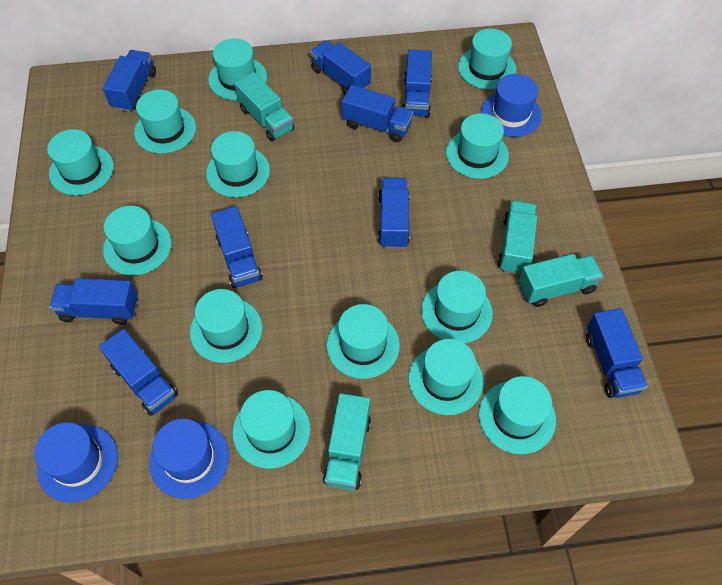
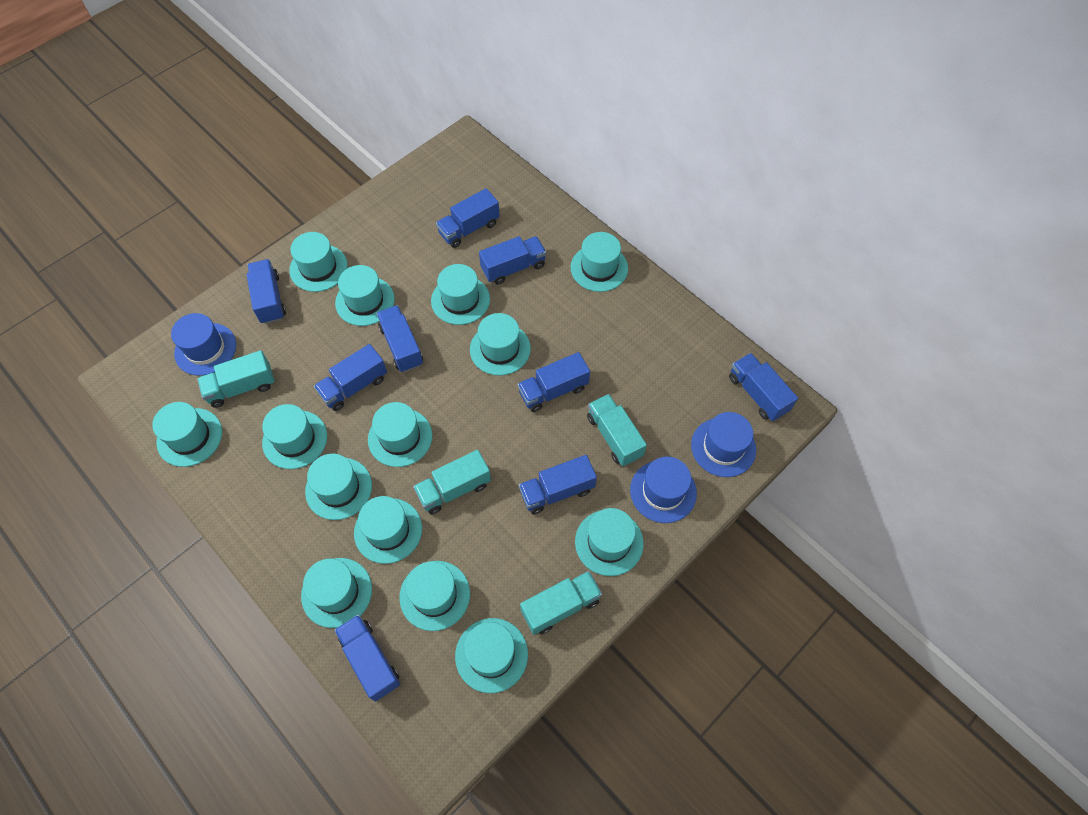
turquoise hat: [47,129,114,196] [103,206,172,276] [134,89,196,154] [190,289,262,363] [206,131,270,198] [208,38,267,100] [232,390,310,469] [327,304,400,379] [408,339,484,415] [421,271,493,343] [446,113,509,179] [458,28,516,90] [479,376,556,454] = 13 -> [152,402,222,467] [262,404,327,469] [289,232,348,292] [301,558,372,628] [305,454,372,520] [335,265,395,326] [354,496,422,564] [368,402,432,467] [399,561,470,631] [431,264,490,325] [455,618,528,693] [470,313,531,376] [570,232,628,292] [575,508,644,576] = 14

